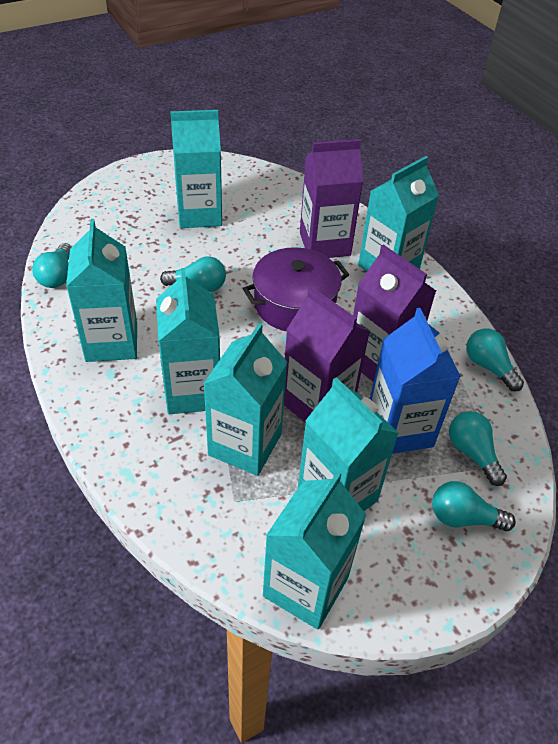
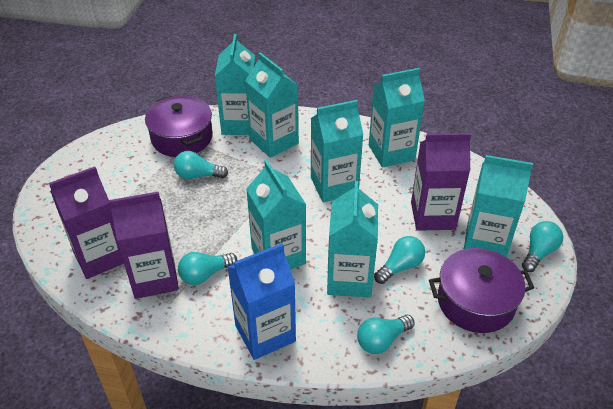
purple pot: [243,247,349,331] = 1 -> [145,96,213,157] [429,248,534,333] = 2

